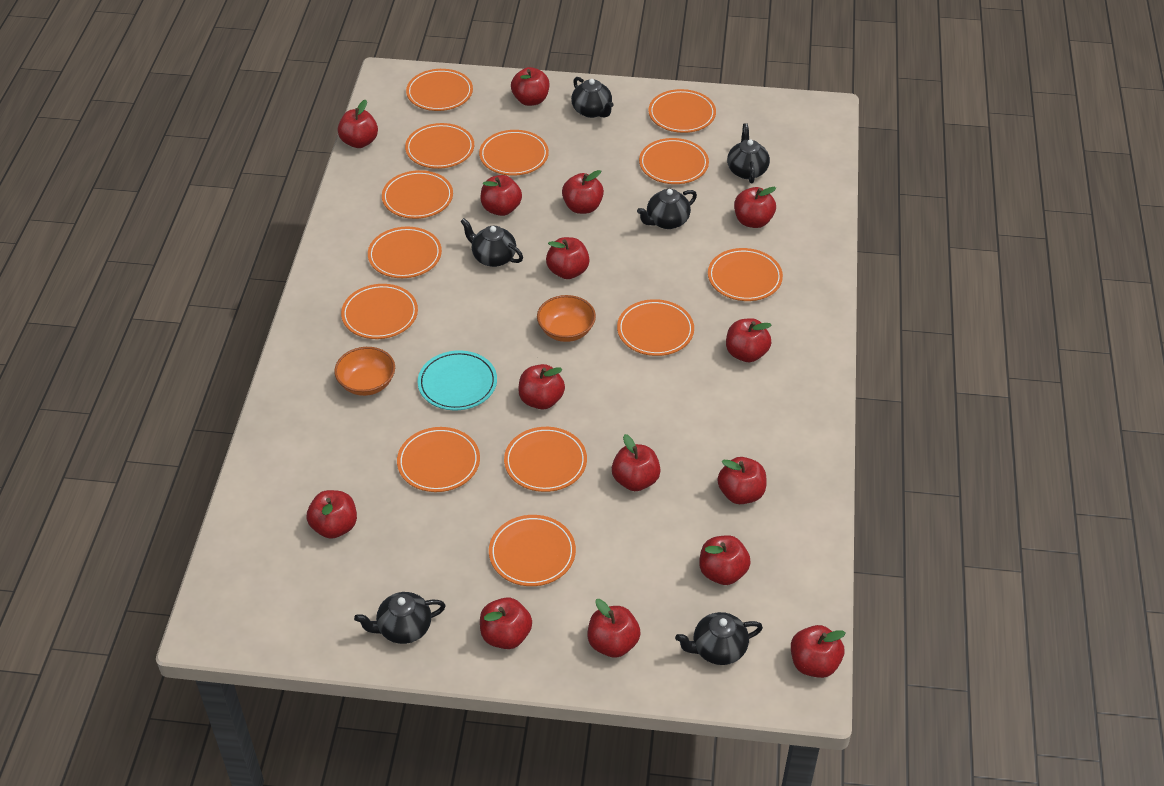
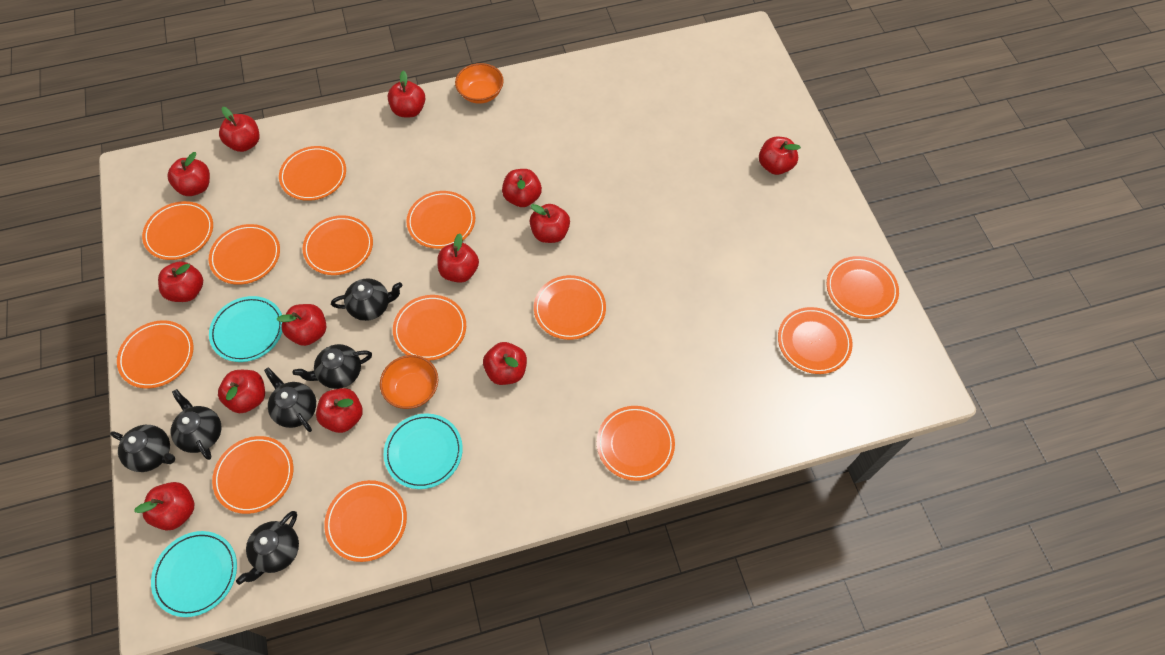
red apple: [307,490,357,539] [337,100,378,148] [480,175,522,216] [480,597,532,649] [511,67,549,106] [518,364,565,410] [546,237,590,279] [562,170,604,214] [588,599,640,658] [612,434,661,491] [699,535,751,585] [718,457,766,504] [726,318,771,362] [734,187,776,228] [791,625,845,678] = 15 -> [134,482,194,530] [158,262,203,302] [168,152,210,196] [218,370,265,413] [219,107,260,152] [276,304,326,346] [316,388,363,433] [388,70,426,118] [437,233,479,283] [483,342,527,385] [502,169,542,207] [529,204,570,243] [759,137,801,175] = 13
turquoise plate: [418,350,497,410] = 1 -> [151,531,237,617] [209,296,282,362] [384,413,463,489] = 3

